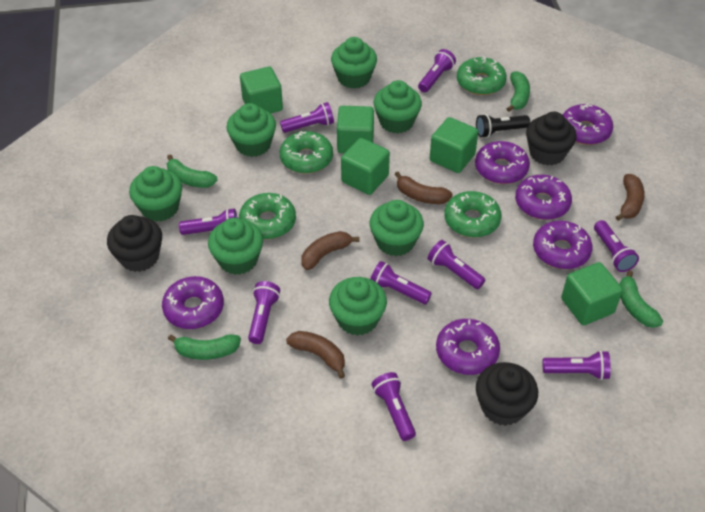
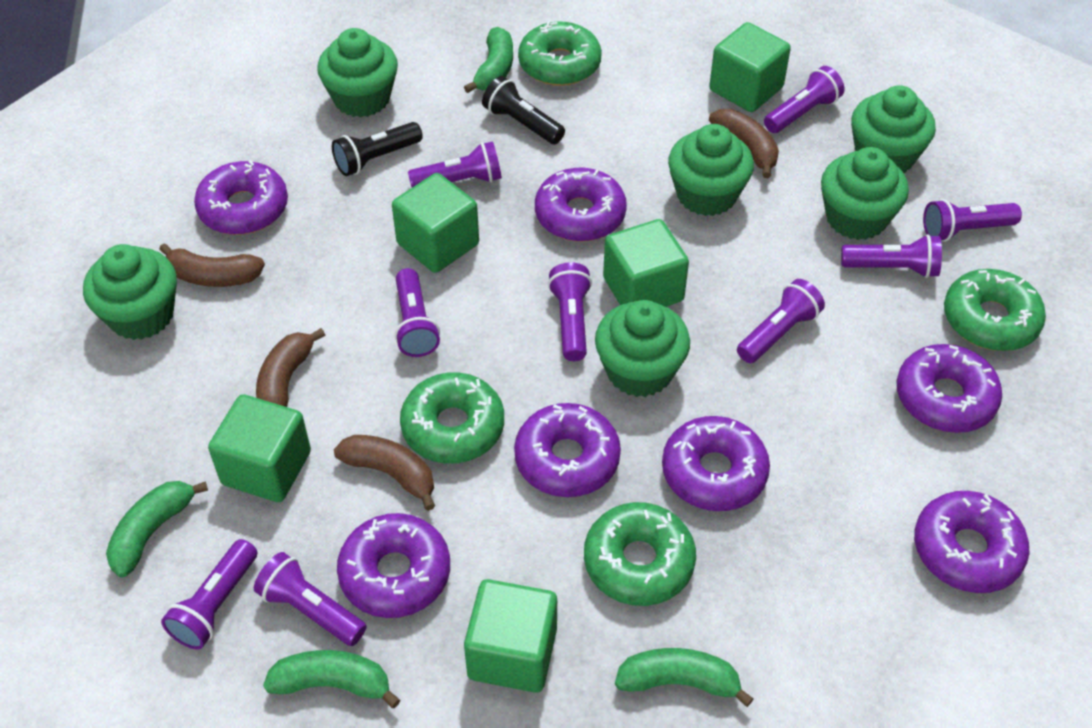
black cupcake: [107,215,162,272] [476,362,538,426] [526,112,577,166] = 3 -> none = 0
black flashlight: [476,114,530,138] = 1 -> [332,122,423,176] [482,76,565,144] = 2
green cupcake: [129,166,182,222] [208,218,263,275] [226,103,276,157] [329,277,387,336] [331,37,377,89] [369,200,424,256] [373,80,422,134] = 7 -> [83,244,177,340] [317,28,398,118] [595,300,690,397] [668,124,754,216] [821,147,909,240] [851,85,936,173] = 6
purple donut: [162,276,224,329] [436,319,500,375] [475,141,530,184] [515,175,572,220] [533,221,592,269] [563,103,613,145] = 6 -> [194,160,288,235] [337,513,450,618] [514,403,621,497] [535,168,627,242] [662,416,770,511] [897,344,1002,433] [914,491,1030,593] = 7

